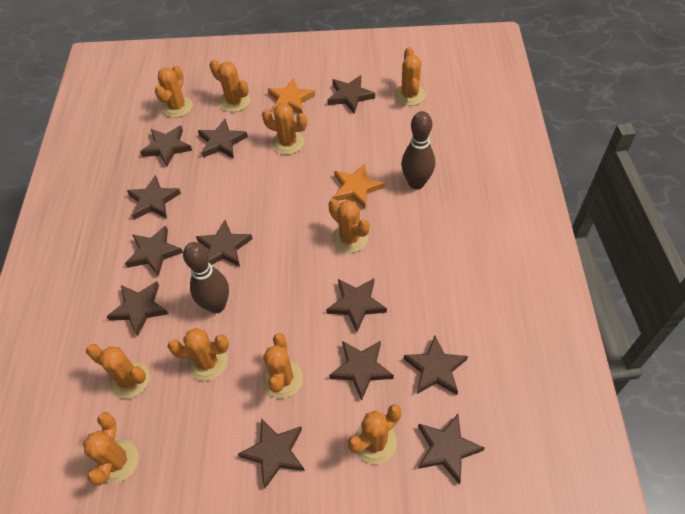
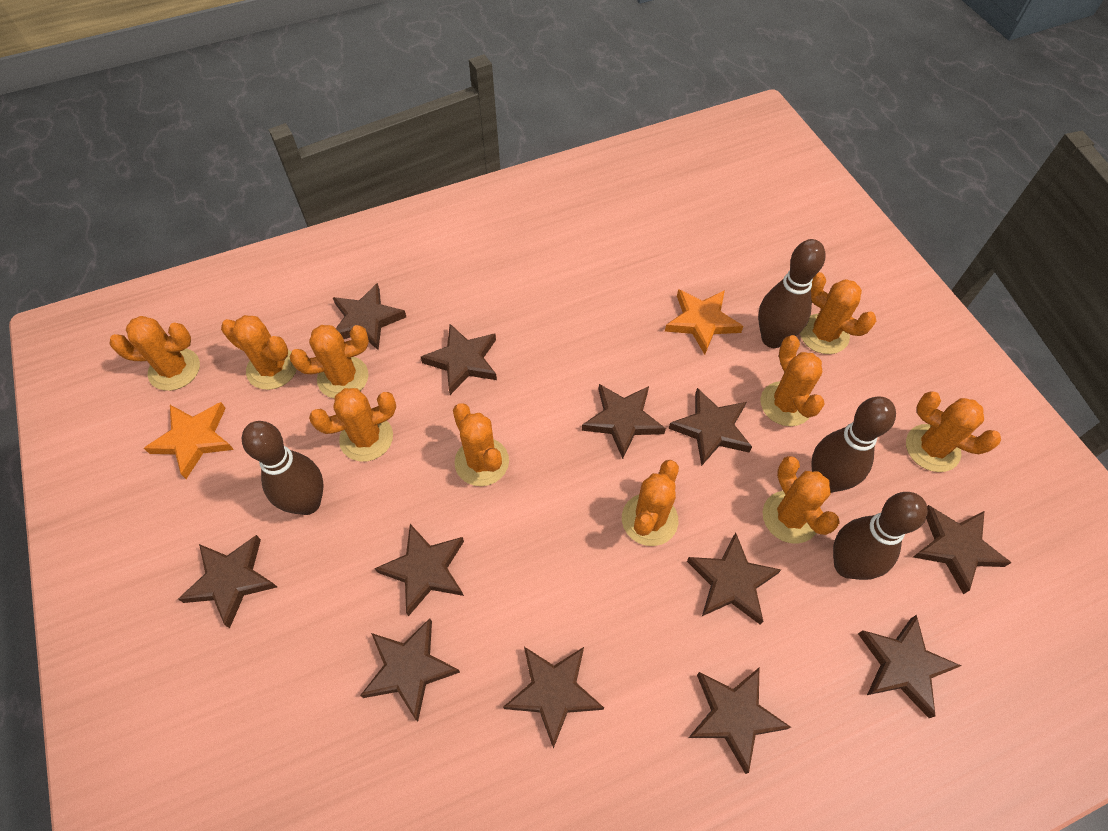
brown bowling pin: [183,242,229,313] [401,111,435,189] = 2 -> [242,421,324,515] [758,239,826,348] [811,396,896,493] [833,492,928,580] = 4

